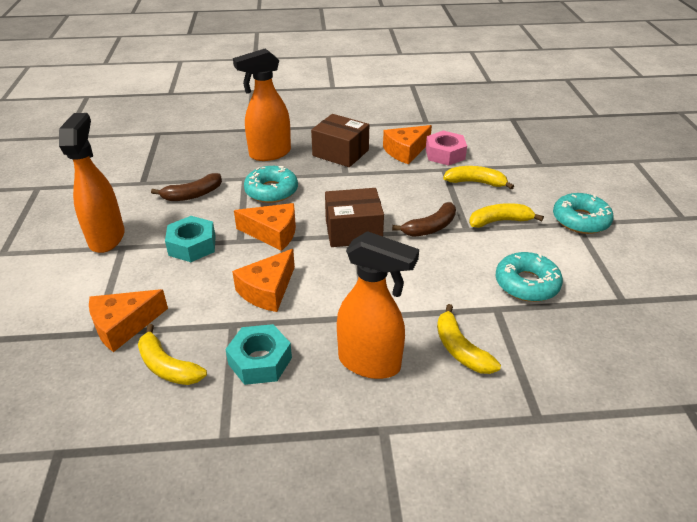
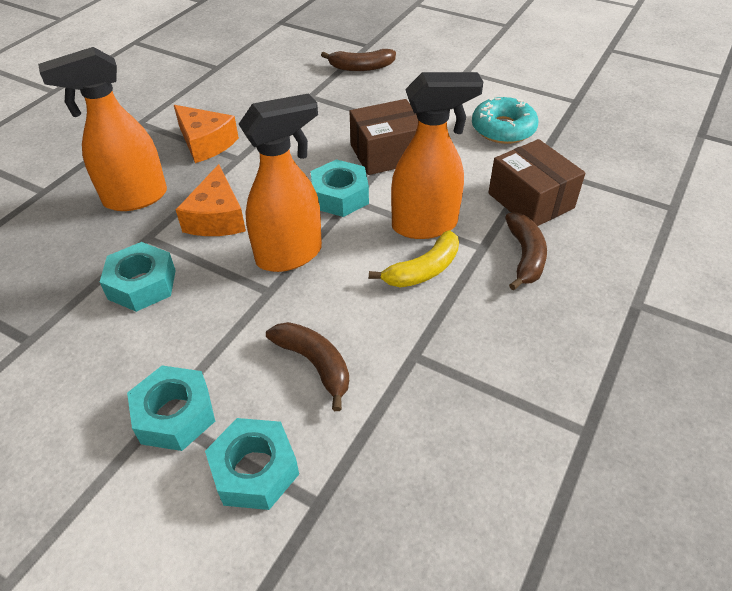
brown banana: [151,173,222,201] [392,202,456,237] = 2 -> [266,322,349,411] [321,49,396,71] [505,212,547,291] = 3
orange cheese: [89,289,168,352] [232,249,295,312] [234,203,296,251] [383,125,432,164] = 4 -> [174,105,239,163] [176,164,246,236] = 2
pink nut: [426,131,467,166] = 1 -> none = 0
turquoise donut: [244,166,298,203] [496,252,563,302] [553,193,614,234] = 3 -> [472,97,538,144] = 1
turquoise nut: [165,216,216,262] [225,324,292,385] = 2 -> [100,242,176,312] [127,366,215,451] [205,418,299,510] [311,159,369,217] = 4
yellow banana: [138,324,207,385] [437,304,501,374] [443,166,514,190] [469,203,544,228] = 4 -> [369,230,459,288] = 1

